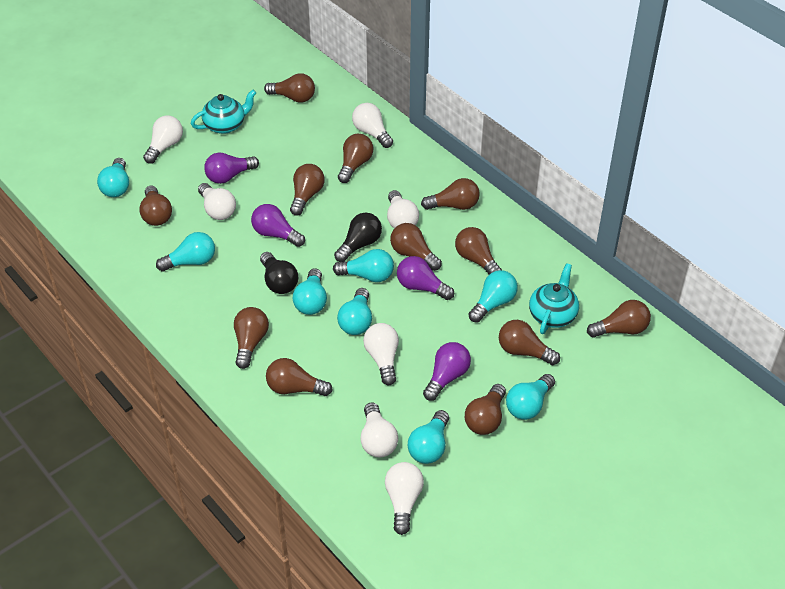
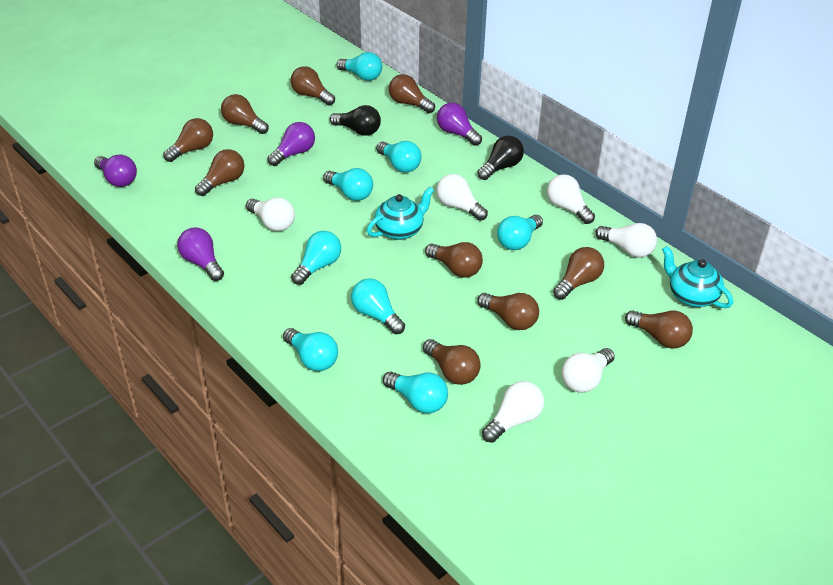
brown light bulb: [139,186,172,226] [234,307,269,369] [264,73,315,103] [266,358,333,396] [290,164,324,216] [338,134,373,183] [390,223,442,271] [421,178,480,210] [455,227,502,275] [465,384,506,435] [499,320,560,365] [587,300,651,338] = 12 -> [163,118,213,162] [195,149,244,196] [221,94,269,134] [291,66,335,106] [389,74,435,113] [423,339,481,385] [425,242,483,278] [477,293,539,330] [553,247,604,300] [625,310,693,349] = 10
white light bulb: [143,115,183,164] [198,183,236,220] [352,103,393,148] [360,402,398,457] [363,323,399,385] [385,462,424,535] [387,190,419,228] = 7 -> [246,197,295,231] [437,174,488,221] [482,381,544,443] [547,174,595,224] [562,348,615,393] [595,223,657,258] = 6

